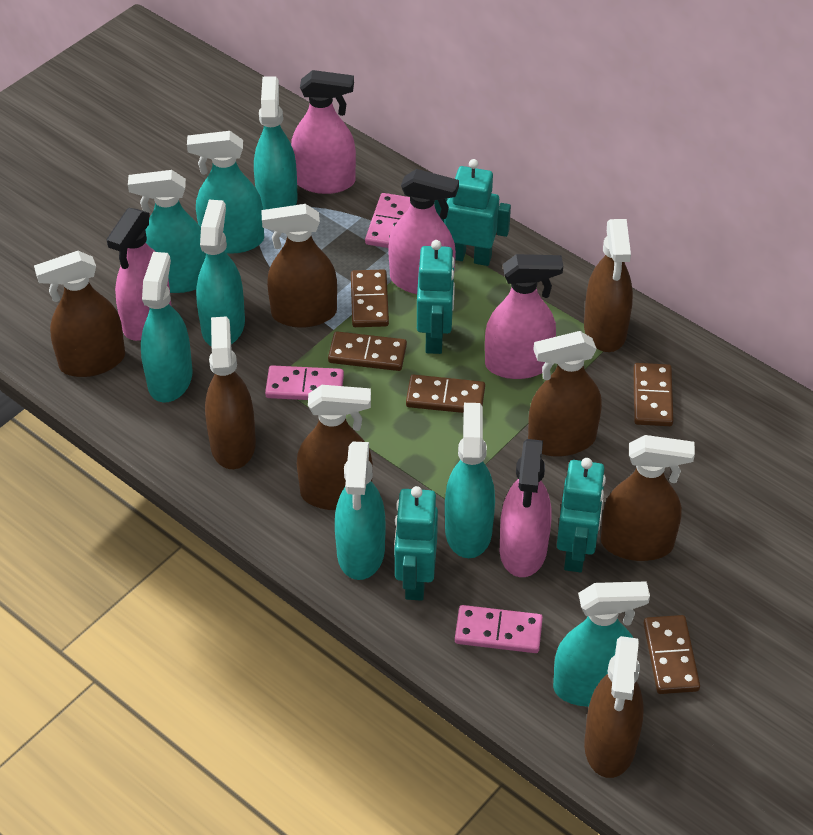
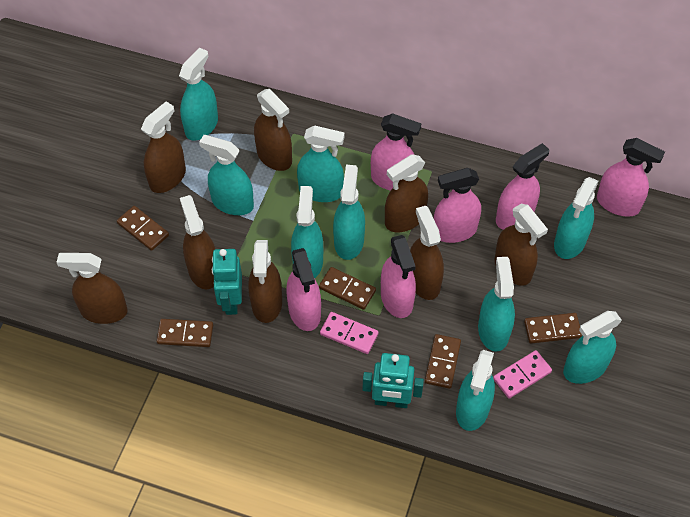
pink domino: [265,365,344,400] [365,193,410,248] [455,605,543,653] = 3 -> [320,312,379,354] [493,350,552,398] = 2
pink spray bottle: [106,208,171,341] [291,70,356,194] [388,169,459,294] [485,254,563,379] [500,439,551,577] = 5 -> [286,248,321,331] [371,113,421,191] [381,235,416,318] [434,168,481,243] [496,143,549,230] [597,138,665,217] = 6
turquoise robot: [394,486,438,601] [417,240,455,354] [435,159,511,266] [557,458,606,572] = 4 -> [212,249,242,315] [362,353,424,408] = 2
turquoise spray bottle: [128,170,206,293] [141,252,193,403] [187,131,264,254] [196,200,245,346] [254,76,298,210] [335,442,385,580] [445,403,495,558] [553,581,650,707] = 8 -> [179,47,218,140] [199,135,254,215] [291,186,323,278] [297,125,345,202] [333,165,365,260] [456,350,495,431] [478,257,515,352] [554,177,599,259] [563,311,622,384] = 9

